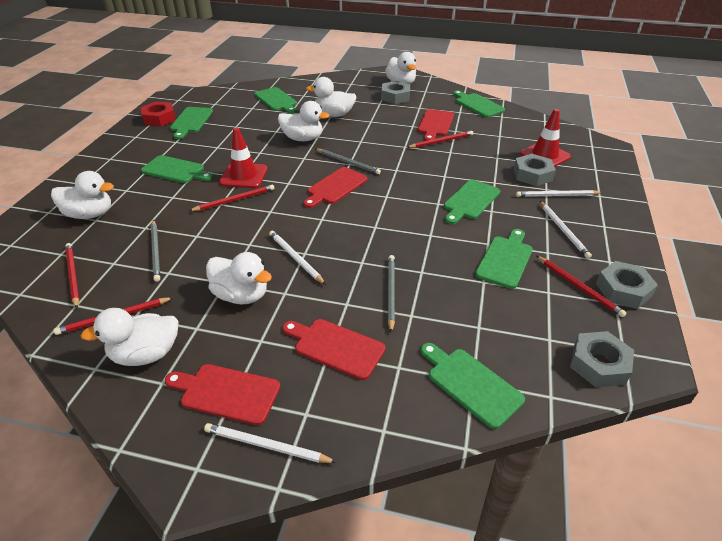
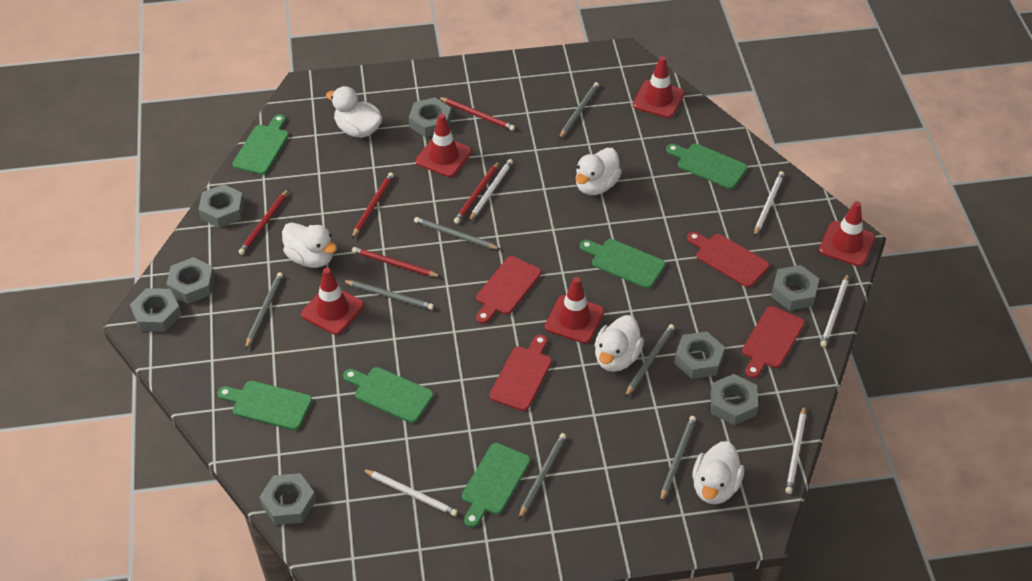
green cutting board: [141,155,213,183] [170,107,213,139] [254,87,297,114] [421,343,525,429] [444,180,500,224] [453,90,505,118] [475,229,533,289] = 7 -> [218,381,312,430] [232,114,289,175] [343,367,433,423] [462,443,530,528] [580,239,665,288] [666,144,747,189] = 6
grey nut: [381,81,410,104] [514,154,556,186] [570,331,634,387] [596,261,658,309] = 4 -> [130,288,182,332] [166,257,215,304] [198,184,244,228] [259,473,316,525] [409,97,452,138] [674,332,725,379] [710,374,758,425] [771,265,819,311] = 8
grey pencil: [151,220,160,282] [316,148,381,174] [388,255,395,333] = 3 -> [245,272,283,350] [342,280,434,310] [414,217,500,249] [519,433,566,519] [559,82,599,139] [625,324,675,397] [660,416,696,503] = 7
red nut: [141,101,176,126] = 1 -> none = 0
red traffic cone: [219,128,268,188] [520,109,571,167] = 2 -> [301,268,364,335] [416,114,472,177] [545,277,604,343] [633,56,685,118] [819,201,875,266] = 5
white duck: [51,171,114,219] [81,308,178,366] [206,252,272,305] [278,101,329,141] [306,77,357,117] [385,52,416,84] = 6 -> [282,222,337,268] [326,86,382,138] [575,148,622,195] [594,315,644,372] [692,441,744,504] = 5
white pencil: [204,423,337,463] [269,230,326,285] [516,190,603,197] [540,201,592,259] = 4 -> [362,469,458,516] [469,159,513,222] [754,171,784,237] [785,405,806,494] [820,274,849,347] = 5

